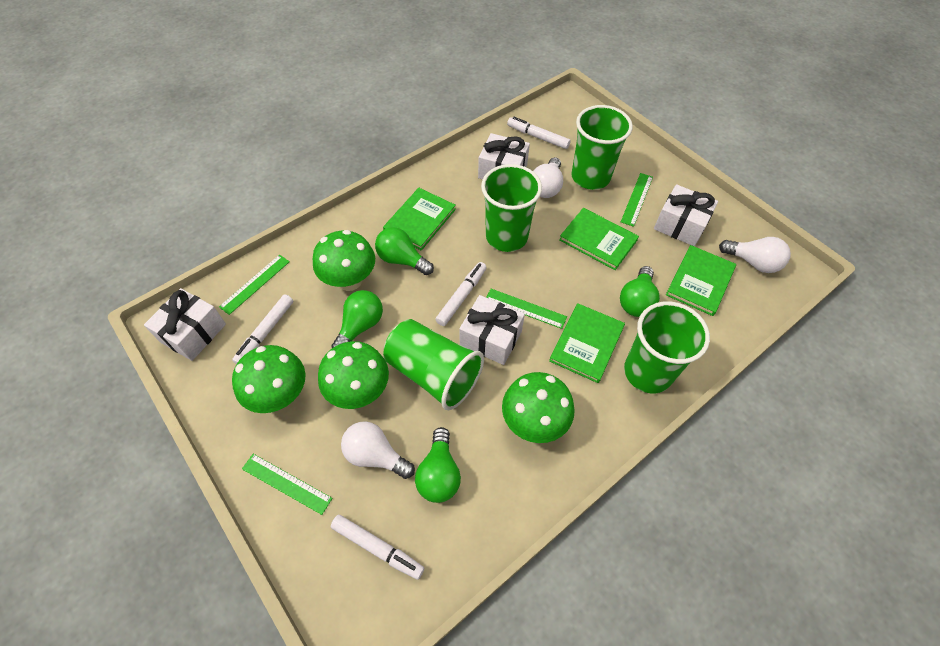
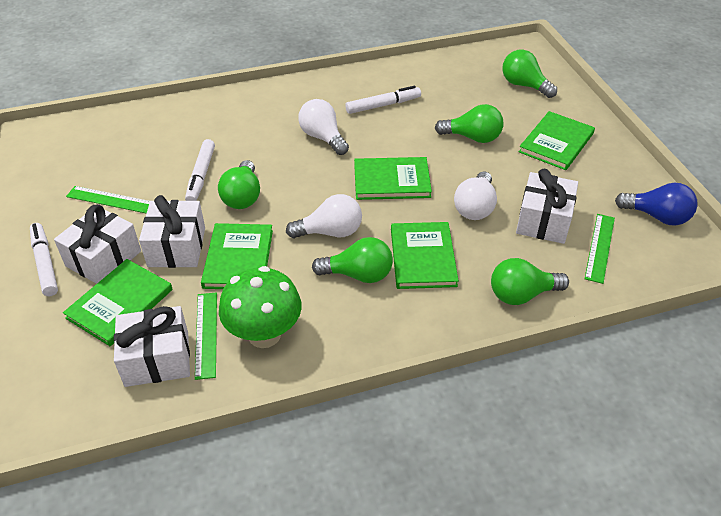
blue light bulb: none = 0 -> [615,183,698,225] = 1
green book: [383,188,456,251] [549,303,625,383] [559,208,639,270] [666,245,736,316] = 4 -> [63,259,173,346] [201,223,273,289] [354,157,432,200] [391,222,459,289] [519,111,595,170] = 5
green cup: [383,319,484,410] [481,164,542,252] [571,105,633,190] [624,301,710,393] = 4 -> none = 0
green light bulb: [331,290,383,348] [375,227,434,275] [415,427,461,503] [620,266,660,317] = 4 -> [218,160,260,209] [312,237,393,283] [435,104,503,143] [491,258,569,305] [502,50,557,98] = 5
green mushroom: [232,345,305,413] [313,230,375,291] [318,341,389,409] [502,372,574,443] = 4 -> [219,266,302,348] = 1
green ruler: [219,255,290,315] [242,454,333,515] [486,289,567,329] [621,173,653,227] = 4 -> [66,186,150,214] [195,292,217,380] [585,214,615,284] = 3
white marker: [232,294,293,364] [331,515,424,580] [435,262,487,326] [507,117,571,149] = 4 -> [30,223,58,296] [185,139,215,201] [346,86,421,114] = 3

